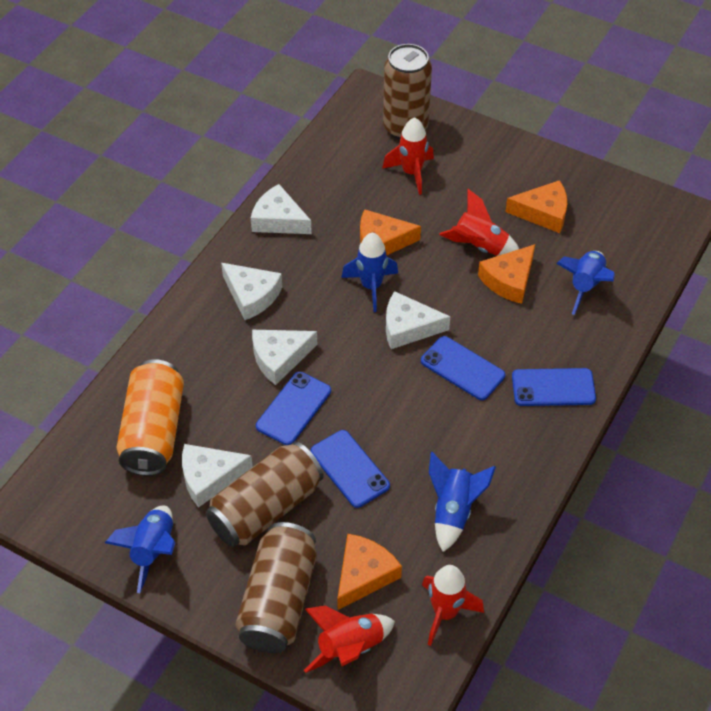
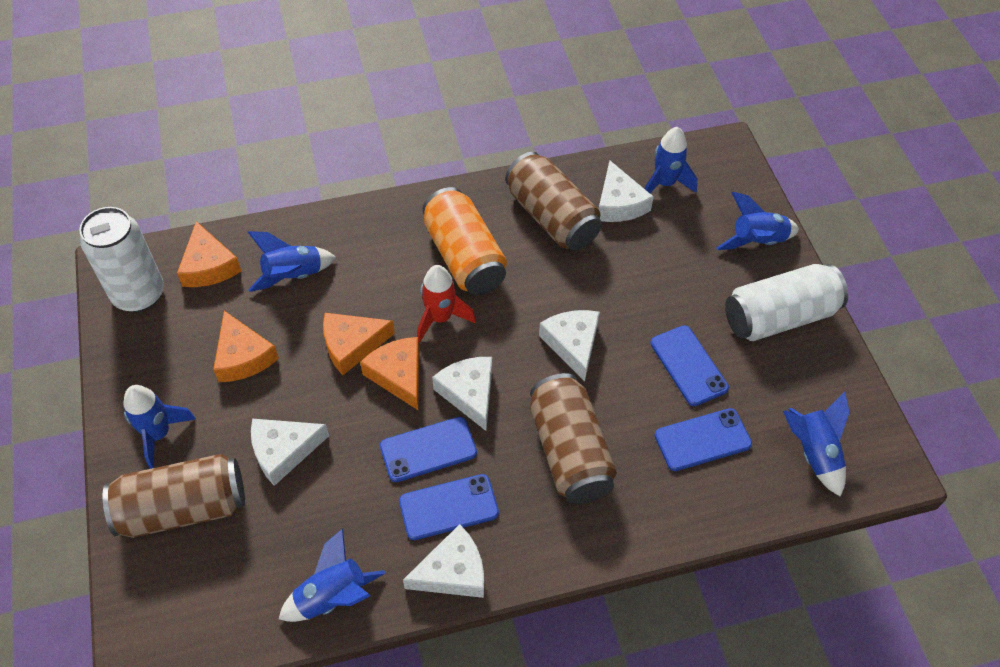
blue rocket: [105,505,176,593] [341,233,398,312] [429,452,496,552] [556,251,615,315] = 4 -> [123,385,196,469] [248,231,336,292] [279,529,385,622] [645,127,698,193] [716,192,799,250] [783,391,850,497] = 6
red rocket: [304,606,395,673] [382,117,434,195] [422,565,484,646] [439,189,519,256] = 4 -> [417,265,476,343] = 1
white can: none = 0 -> [79,207,164,312] [725,264,848,341] = 2

